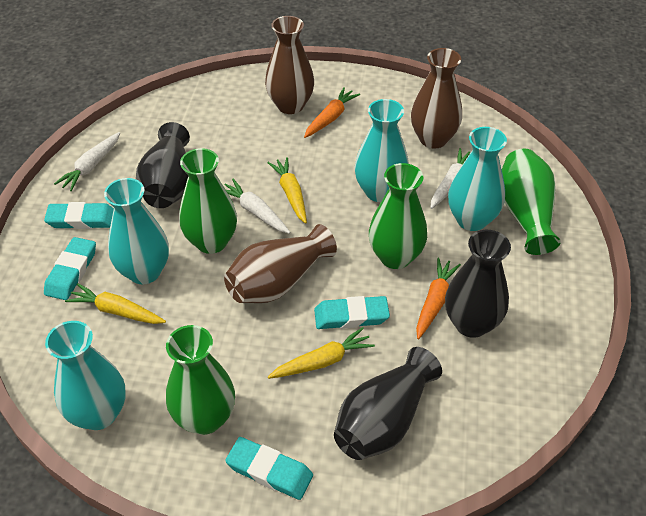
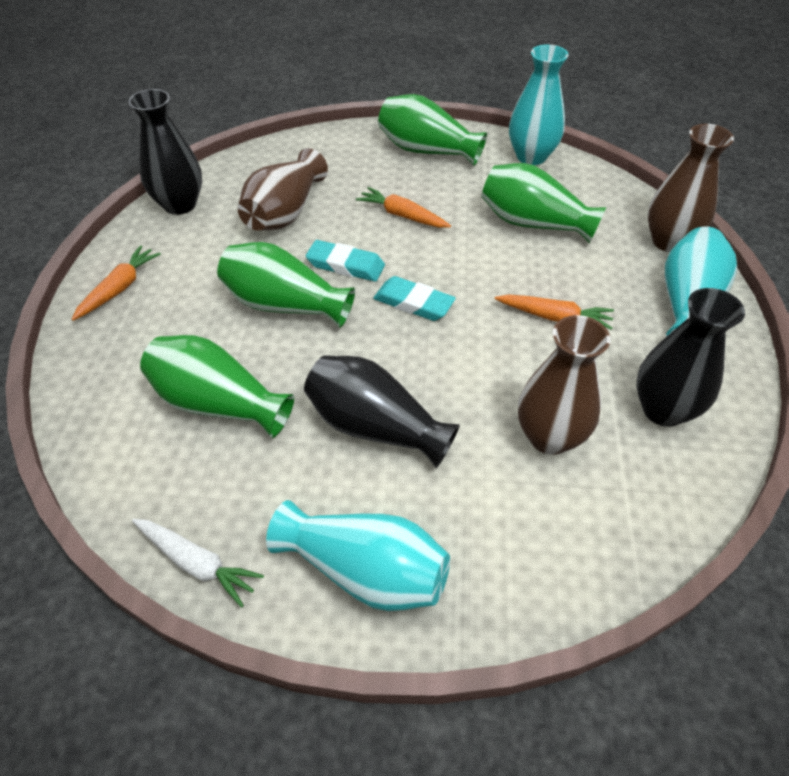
orange carrot: [304,87,360,138] [416,258,461,340] = 2 -> [72,246,161,321] [356,187,451,228] [495,294,614,330] = 3
turquoise eraser: [44,202,114,229] [44,237,96,300] [225,437,313,500] [314,296,390,329] = 4 -> [306,240,385,282] [373,276,456,321] = 2
turquoise vase: [45,321,125,430] [104,178,169,284] [354,99,409,202] [448,127,507,231] = 4 -> [266,500,450,611] [509,44,568,165] [665,226,737,337] = 3
white carrot: [54,132,120,191] [225,179,291,234] [430,148,470,209] = 3 -> [132,519,264,608] = 1
yellow carrot: [65,283,166,324] [267,157,307,224] [268,327,375,379] = 3 -> none = 0

